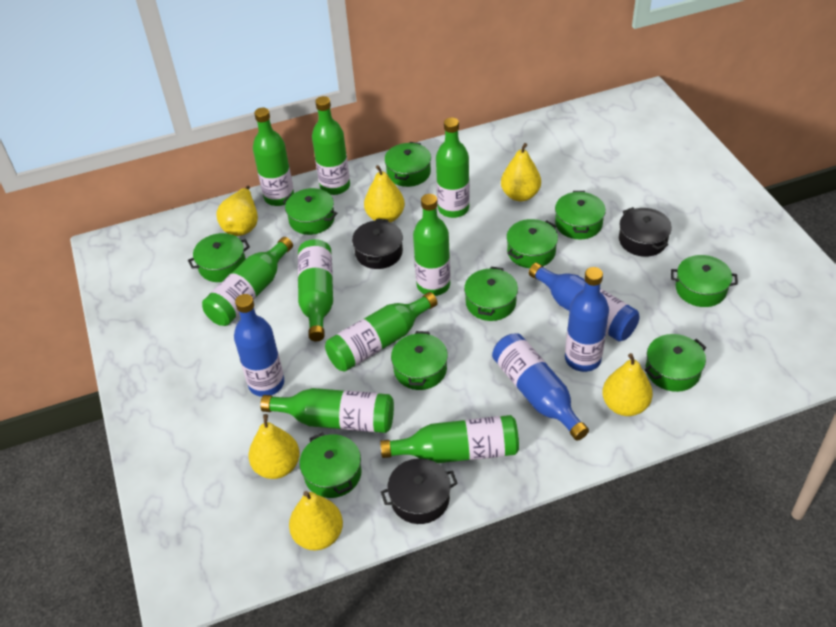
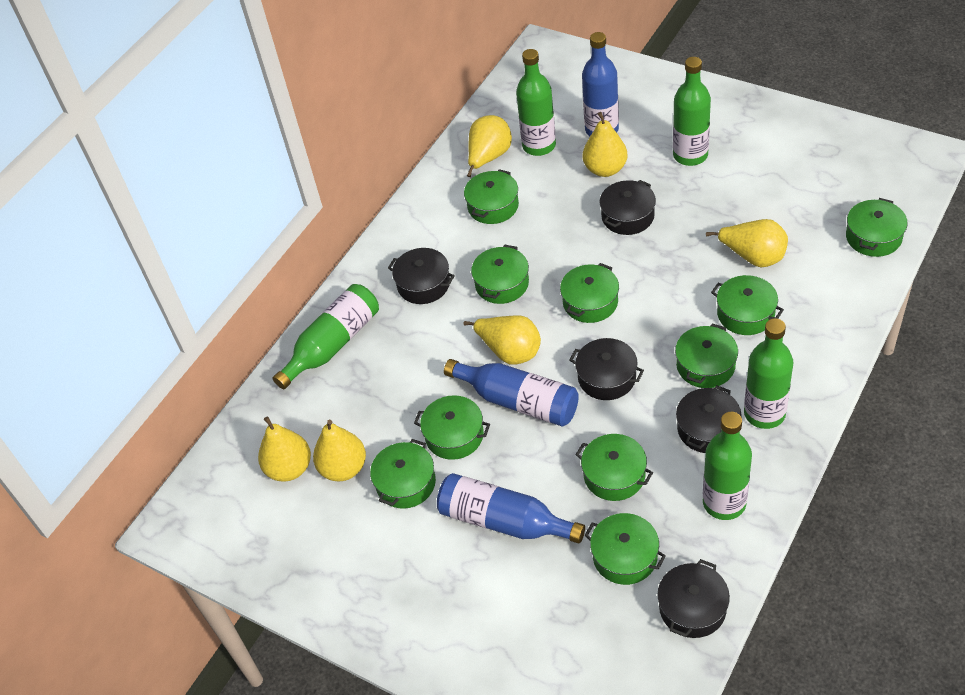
black pot: [352,219,403,269] [381,458,458,524] [619,207,672,257] = 3 -> [388,248,455,304] [570,338,644,400] [599,180,656,235] [657,559,730,638] [676,385,742,453] = 5
blue bottle: [234,294,284,397] [492,333,589,441] [528,263,639,341] [565,267,609,372] = 4 -> [437,473,585,543] [444,359,579,427] [582,32,619,136] = 3
green bottle: [202,237,293,326] [253,108,294,206] [260,388,394,433] [298,239,333,341] [312,96,350,195] [325,292,438,372] [380,415,519,463] [413,194,450,296] [436,117,470,218] = 9 -> [273,284,379,389] [516,49,556,156] [673,57,711,166] [703,412,752,520] [744,318,794,429] = 5

